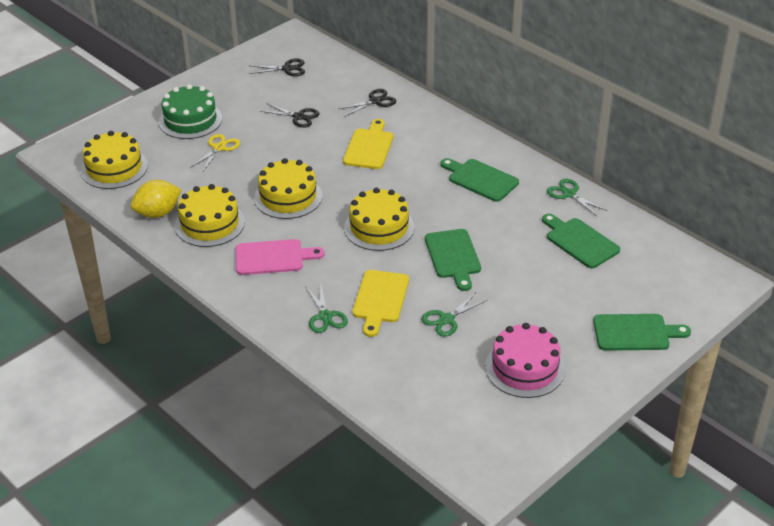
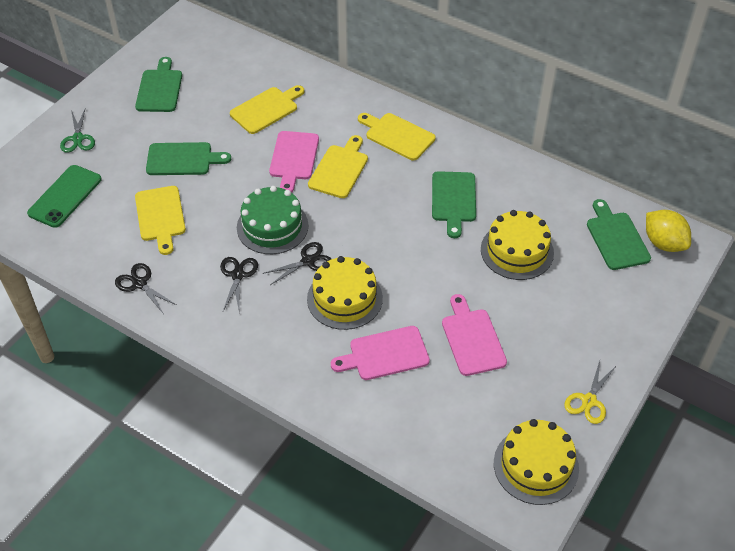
green phone: none = 0 -> [27,165,102,228] = 1
green scissors: [305,285,348,333] [421,293,487,337] [547,179,608,217] = 3 -> [60,109,95,153] = 1
pink cake: [485,323,565,398] = 1 -> none = 0
pink cutting board: [236,239,325,275] = 1 -> [269,131,319,193] [331,326,430,380] [442,294,507,376] = 3
yellow cake: [81,131,148,189] [175,184,245,247] [254,158,322,219] [344,188,414,251] = 4 -> [307,256,383,330] [481,210,554,280] [494,419,579,505] = 3
yellow cutting board: [343,119,393,169] [352,270,409,337] = 2 -> [135,186,186,255] [230,85,304,134] [308,135,368,198] [358,113,436,161] = 4

